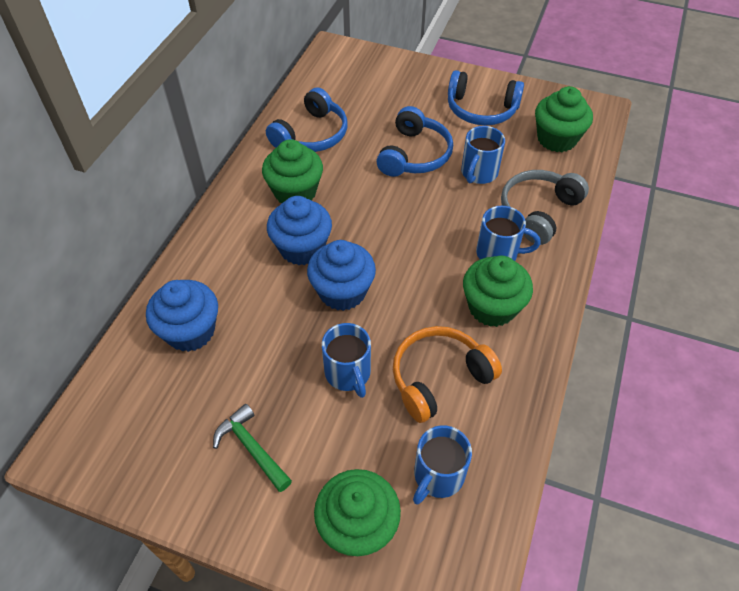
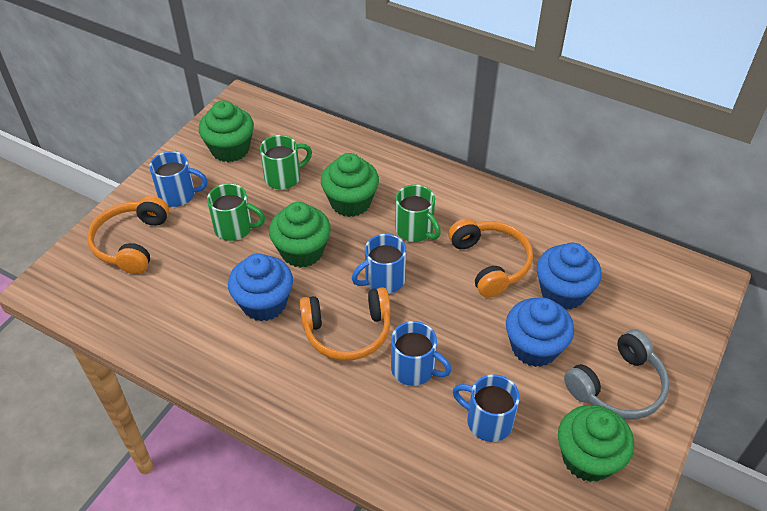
blue headphones: [266,87,347,152] [377,106,453,177] [448,70,524,125] = 3 -> none = 0
green hammer: [213,404,292,492] = 1 -> none = 0
green mug: none = 0 -> [207,183,265,241] [260,135,312,190] [395,185,441,242] = 3
orange headphones: [393,326,502,423] = 1 -> [87,196,169,274] [300,287,391,361] [448,218,533,298] = 3

